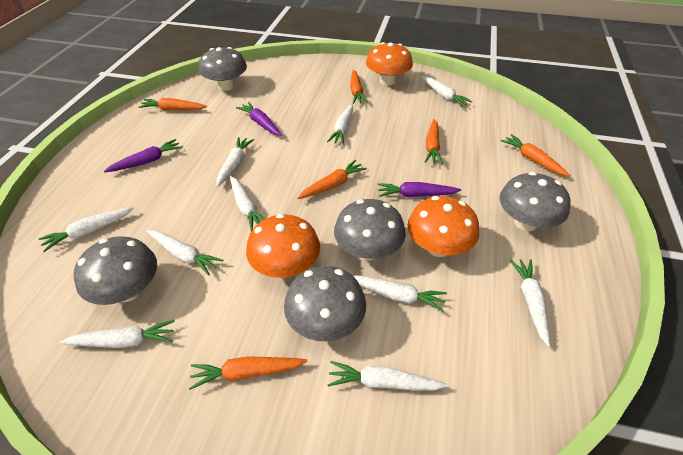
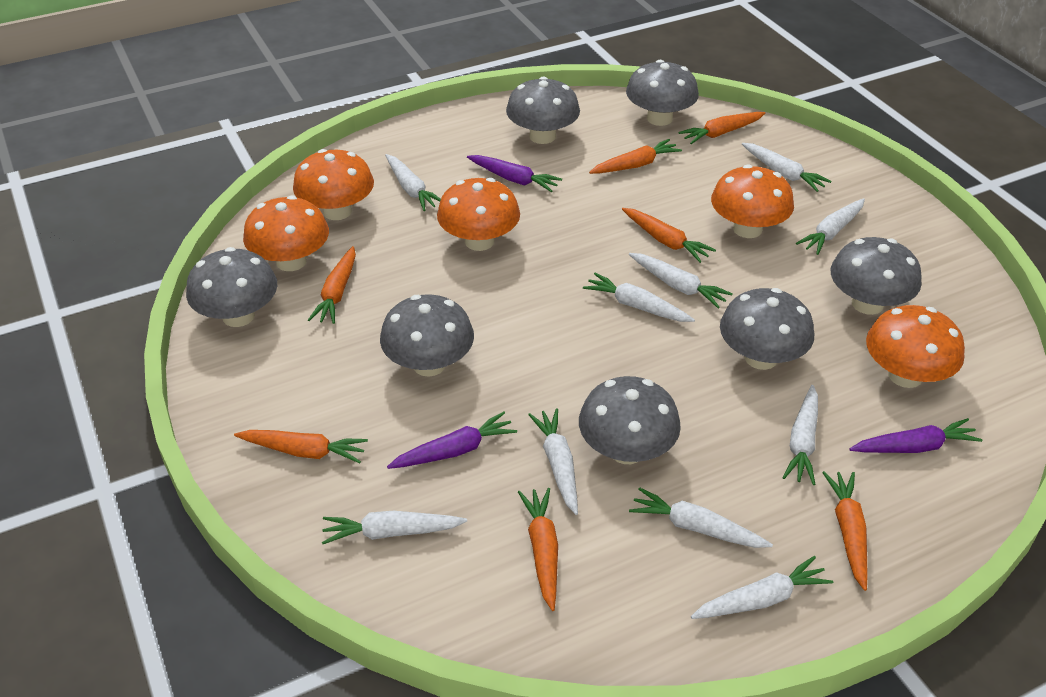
grey mushroom: [74,236,157,305] [199,47,247,91] [284,266,366,342] [334,199,406,260] [499,172,571,231] = 5 -> [186,247,277,327] [380,294,474,377] [506,76,580,144] [579,376,681,464] [626,60,699,126] [720,288,814,370] [831,237,922,315] = 7
orange carrot: [139,98,207,110] [189,356,308,390] [297,160,367,199] [350,70,368,104] [425,119,443,164] [501,134,570,176] = 6 -> [234,430,368,463] [308,246,356,324] [518,488,558,611] [589,139,682,174] [622,208,716,263] [678,112,765,144] [822,471,868,591] = 7
orange mushroom: [246,214,320,278] [366,42,413,86] [407,196,479,257] = 3 -> [243,195,329,271] [293,149,374,220] [437,178,520,251] [711,164,794,238] [866,305,965,388] = 5

